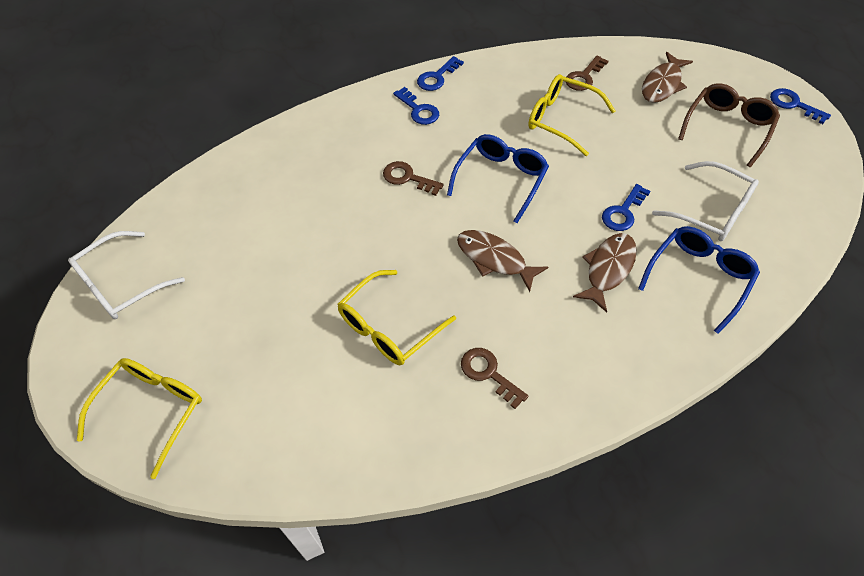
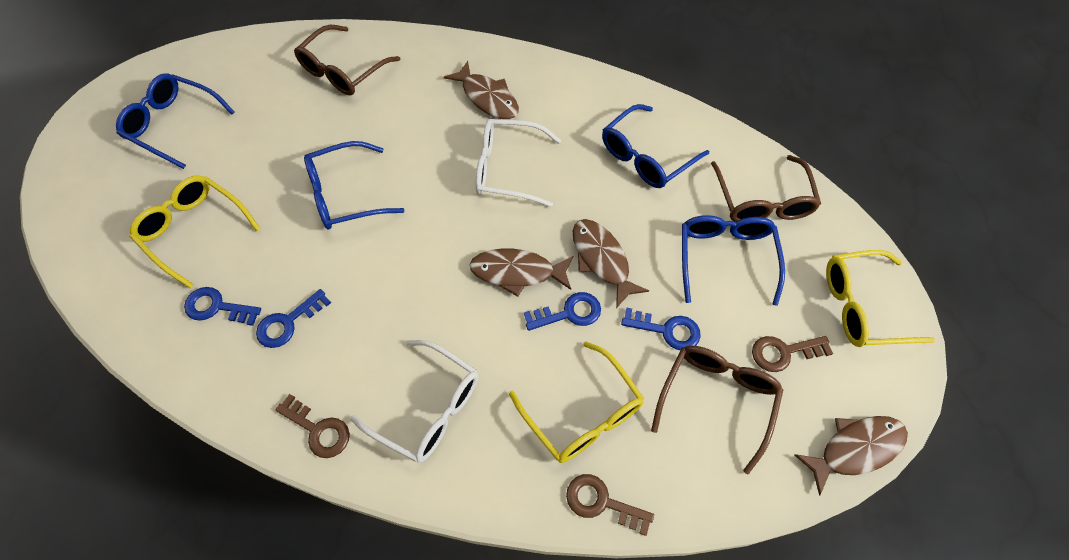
blue glasses: [447,134,549,223] [638,226,760,334] = 2 -> [116,74,235,169] [304,141,404,230] [602,104,709,188] [682,215,785,306] = 4
brown fish: [457,230,548,292] [573,233,637,312] [642,52,693,103] = 3 -> [444,61,519,119] [469,249,573,297] [573,219,649,308] [794,416,908,496] = 4
brown glasses: [678,83,780,167] = 1 -> [294,25,401,95] [651,346,783,474] [711,155,821,222] = 3

